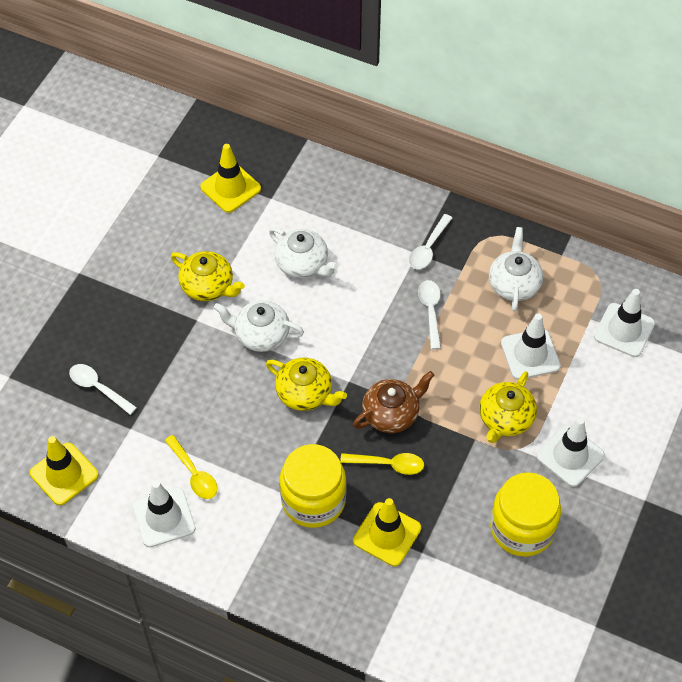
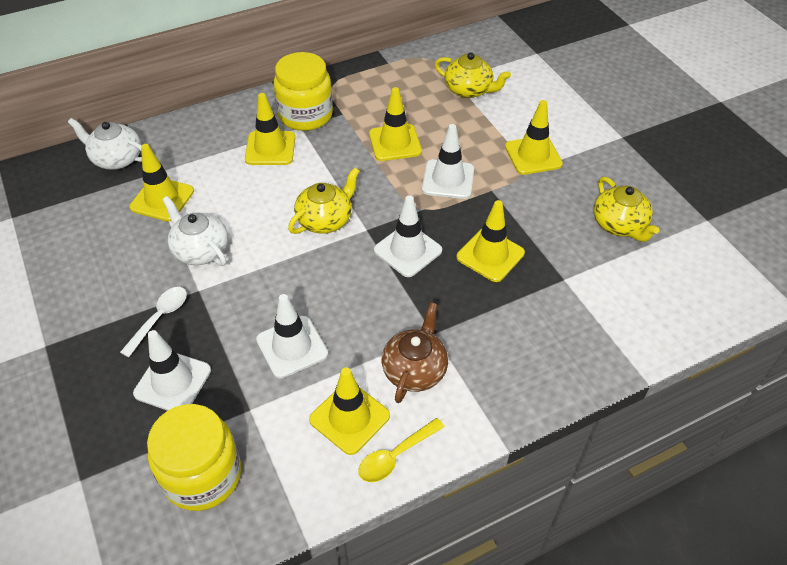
white spoon: [69,364,137,415] [409,214,452,269] [418,280,441,349] = 3 -> [120,287,187,357] = 1
white teapot: [214,300,304,352] [269,227,339,278] [489,227,543,311] = 3 -> [68,118,142,170] [162,196,228,266] = 2
yellow spoon: [164,435,217,499] [340,453,424,475] = 2 -> [358,418,445,482] = 1
yellow traffic cone: [30,436,98,505] [200,144,261,213] [353,498,421,566] = 3 -> [129,144,194,222] [245,93,295,165] [309,368,390,455] [369,87,422,161] [457,200,525,282] [505,100,563,175] = 6

